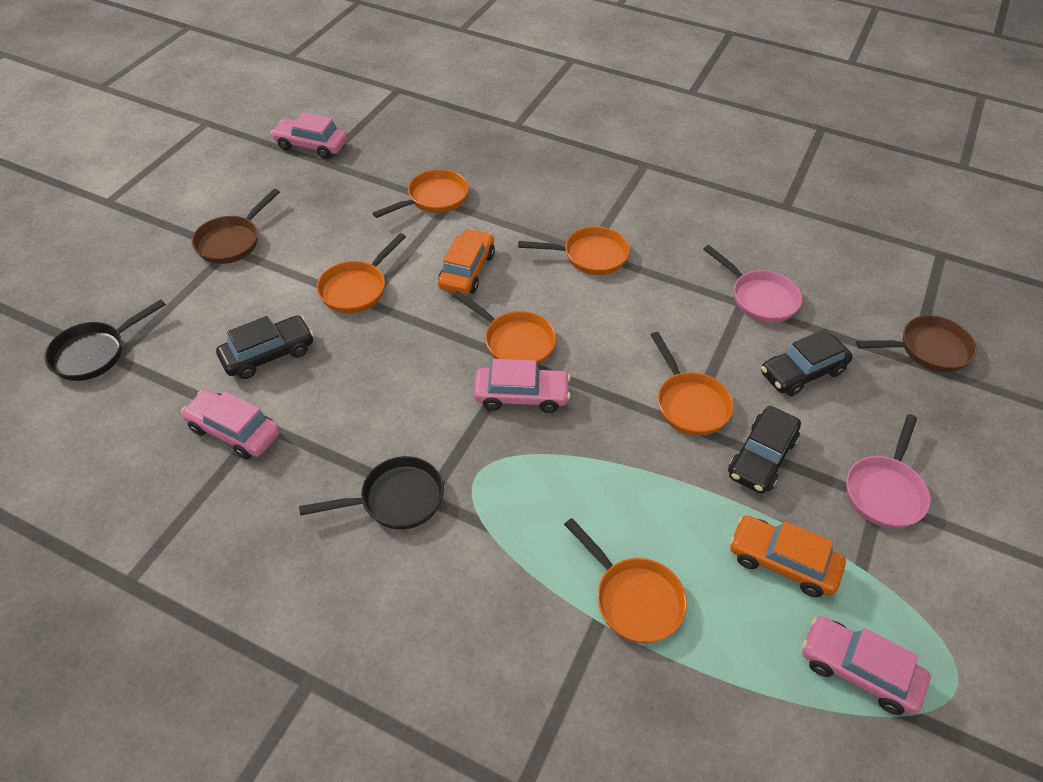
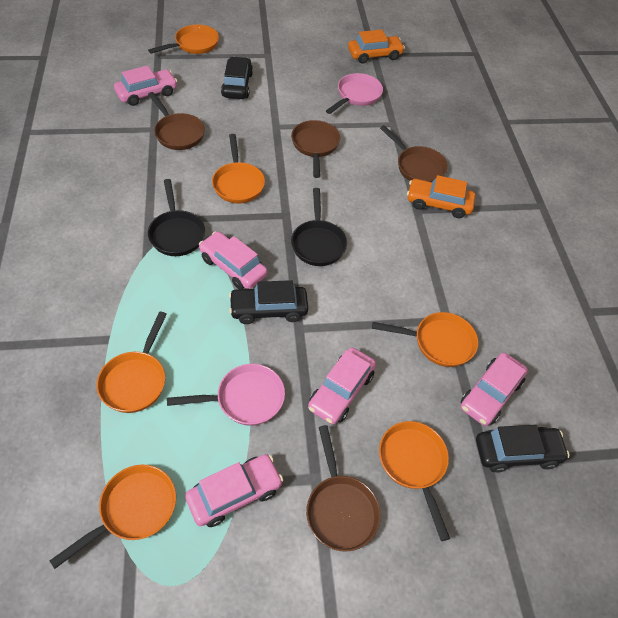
brown pan: [192,189,280,264] [856,315,977,372] = 2 -> [148,92,205,150] [291,120,340,178] [306,425,381,552] [380,125,448,182] = 4
pink car: [181,389,280,459] [271,112,348,159] [474,359,571,413] [802,616,930,715] = 4 -> [114,65,178,106] [185,454,283,527] [199,231,268,289] [308,348,376,425] [461,353,528,426] = 5

